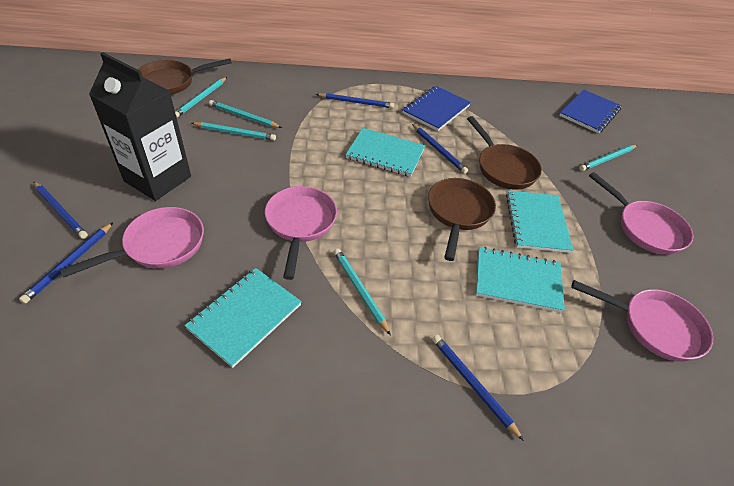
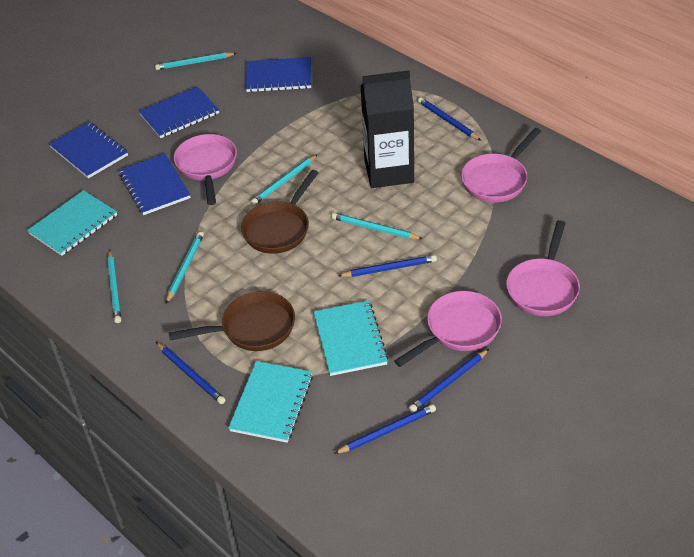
blue notebook: [402,86,471,131] [559,89,622,133] = 2 -> [49,122,128,178] [119,154,191,215] [139,86,219,138] [246,57,311,92] = 4
brown pan: [137,58,232,95] [428,178,496,261] [467,116,542,190] = 3 -> [169,291,295,351] [241,170,319,254] = 2
turquoise notebook: [184,268,302,368] [346,128,425,177] [476,247,565,313] [506,190,573,253] = 4 -> [27,190,117,256] [228,361,313,443] [313,300,388,376] = 3

